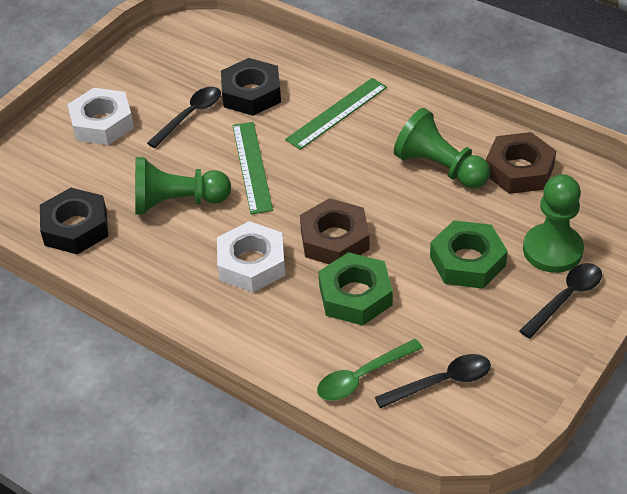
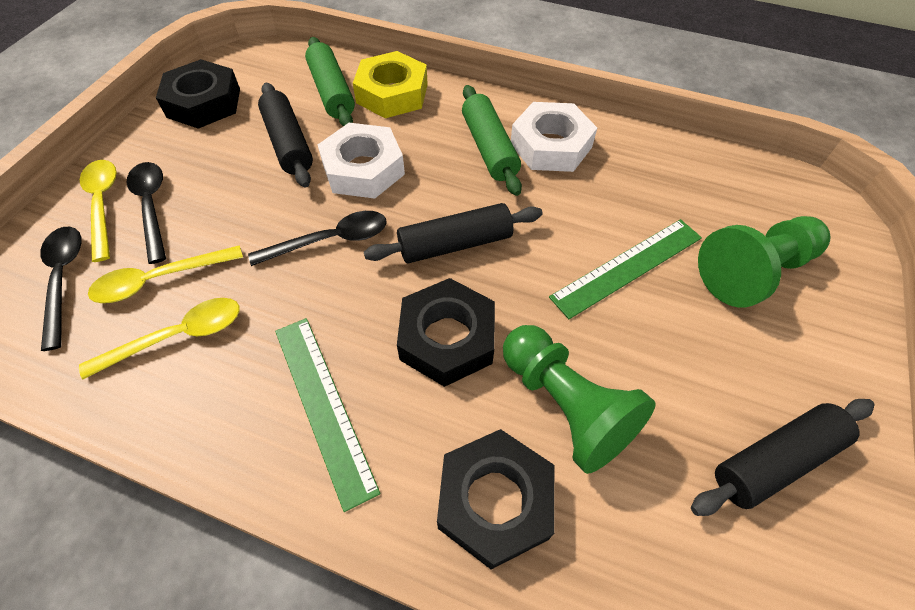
black nut: [40,188,108,254] [221,58,281,116] = 2 -> [156,59,240,129] [397,278,495,387] [437,429,555,569] = 3
black rolling pin: none = 0 -> [258,83,313,188] [364,203,543,263] [691,399,875,516] = 3
brown nut: [300,198,370,264] [486,132,556,194] = 2 -> none = 0
green nut: [318,252,393,325] [430,220,508,289] = 2 -> none = 0
green pawn: [135,157,231,214] [394,108,490,189] [523,174,584,273] = 3 -> [503,325,656,474] [698,216,830,307] = 2
green rolling pin: none = 0 -> [305,37,355,126] [462,85,522,196] = 2
green spoon: [317,339,423,401] = 1 -> none = 0
yellow nut: none = 0 -> [353,51,428,118] = 1
yellow spoon: none = 0 -> [79,298,240,379] [80,160,117,262] [88,245,243,303] = 3

